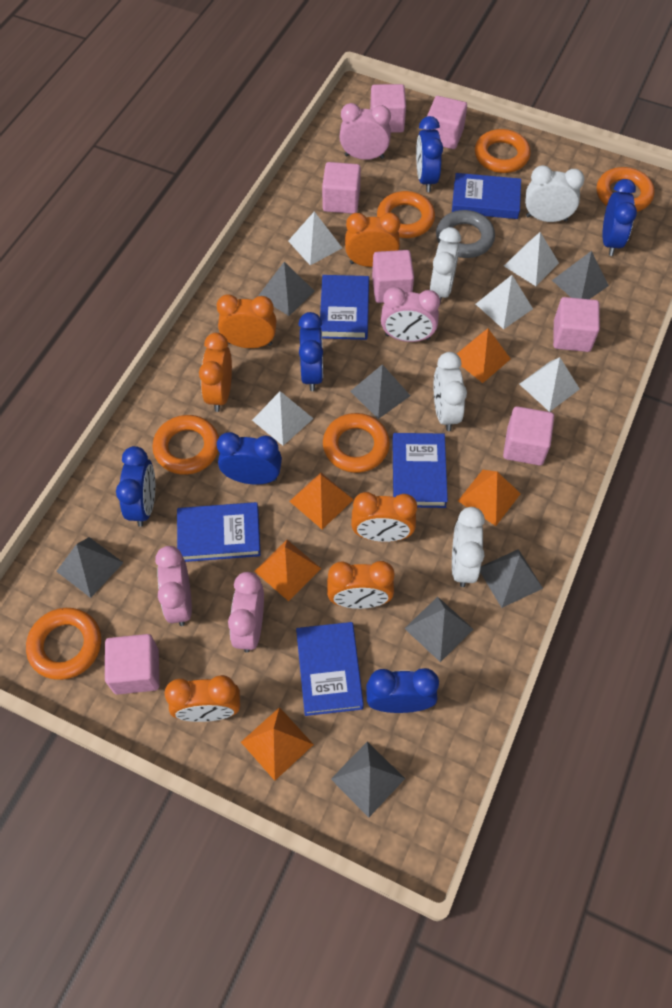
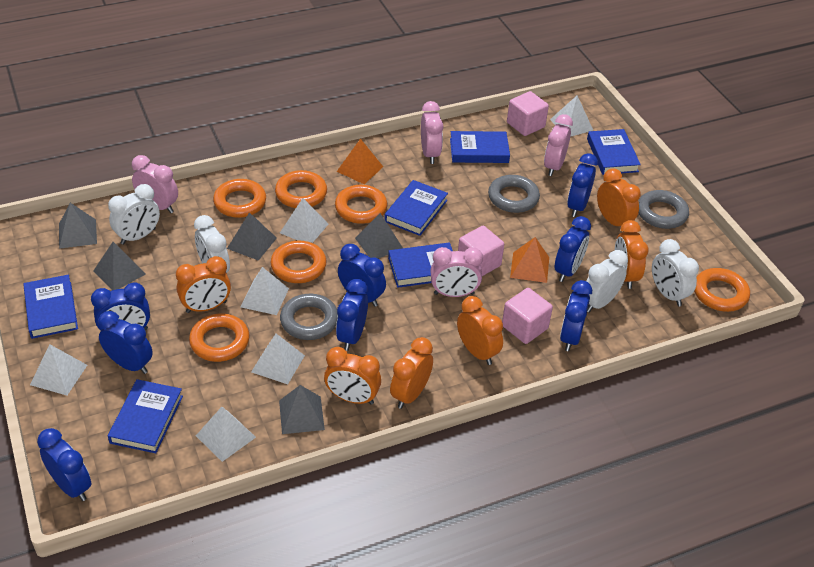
blue book: [177,502,261,562] [296,622,364,716] [320,275,369,340] [392,433,448,508] [452,173,521,219] = 5 -> [23,275,78,339] [108,379,183,453] [385,180,448,236] [388,242,453,288] [450,131,510,163] [587,129,641,175] = 6
blue clock: [116,446,155,527] [217,432,282,485] [298,312,323,391] [366,668,439,713] [416,116,443,192] [602,179,637,256] = 6 -> [37,428,91,501] [91,282,150,331] [98,311,153,374] [336,279,368,351] [338,244,386,307] [555,216,591,282] [560,280,592,351] [567,153,598,217] = 8
grey pyramid: [56,537,124,598] [258,262,315,316] [331,742,405,817] [350,364,410,419] [404,597,473,662] [480,549,543,608] [552,251,609,299] = 7 -> [59,203,97,249] [94,242,146,290] [227,212,277,261] [279,385,325,434] [355,213,403,258] = 5
grey ring: [436,210,495,258] = 1 -> [280,294,338,340] [488,175,540,213] [638,190,689,229] = 3
orange pyramid: [241,707,314,781] [254,540,321,601] [289,473,354,529] [457,329,511,383] [458,470,521,526] = 5 -> [337,138,383,184] [510,237,549,283] = 2
pink cube: [105,634,159,695] [322,162,361,214] [370,84,406,133] [372,250,414,303] [425,96,467,149] [503,406,554,466] [553,297,600,352] = 7 -> [458,226,504,276] [502,288,553,344] [507,91,549,136] = 3
white pyramid: [252,391,314,446] [288,211,342,265] [476,275,533,330] [504,232,559,286] [520,357,580,412] = 5 -> [30,344,87,396] [196,407,256,462] [240,267,289,315] [251,334,305,384] [280,198,328,243] [550,95,594,137] = 6

